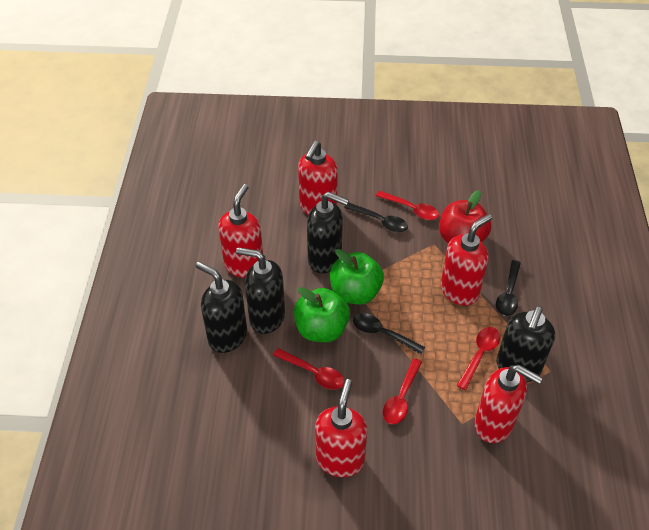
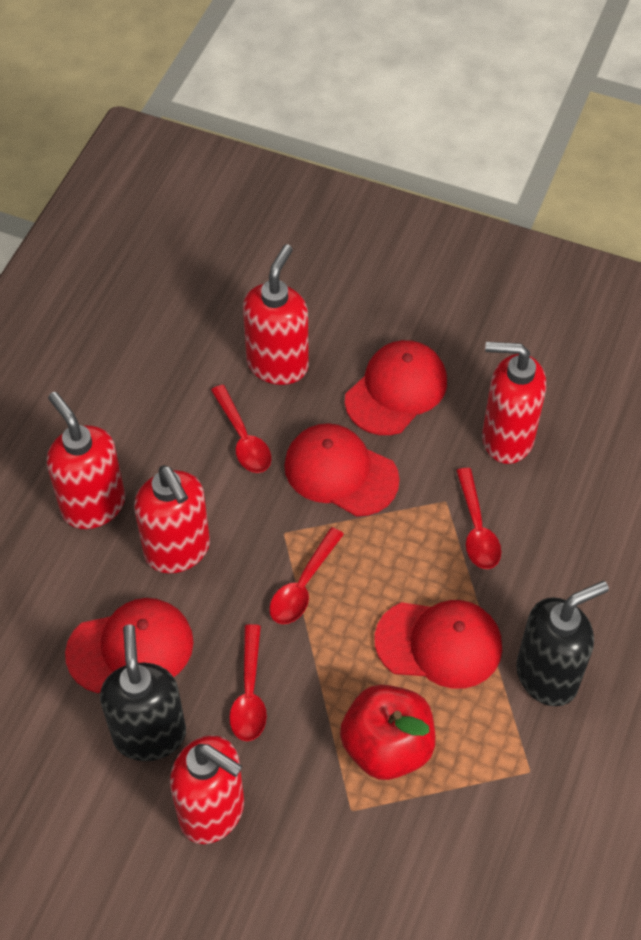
black soap dispenser: [196,261,247,353] [236,247,285,334] [307,192,349,273] [496,306,555,382] = 4 -> [100,625,186,761] [516,581,609,706] = 2
black spoon: [344,202,408,233] [353,313,425,354] [496,260,521,316] = 3 -> none = 0
green apple: [294,287,350,342] [330,249,384,305] = 2 -> none = 0
red cap: none = 0 -> [65,598,194,693] [284,423,400,517] [345,340,447,435] [375,600,502,689] = 4

